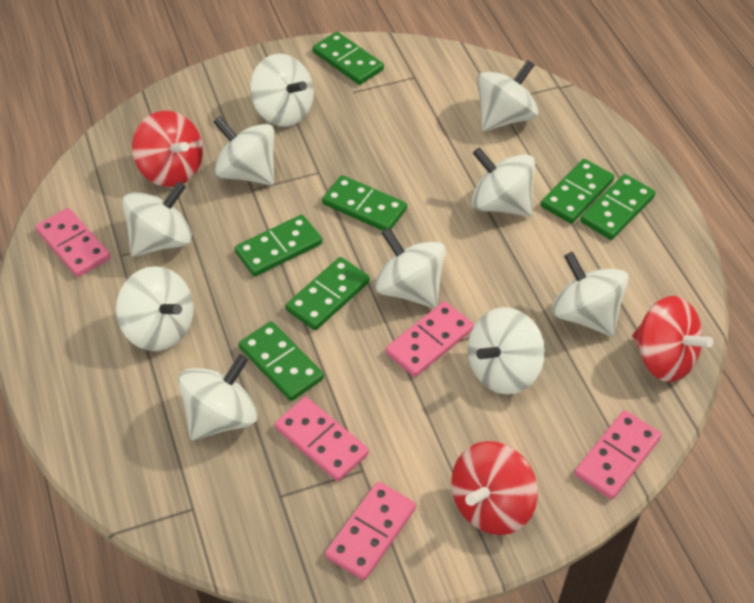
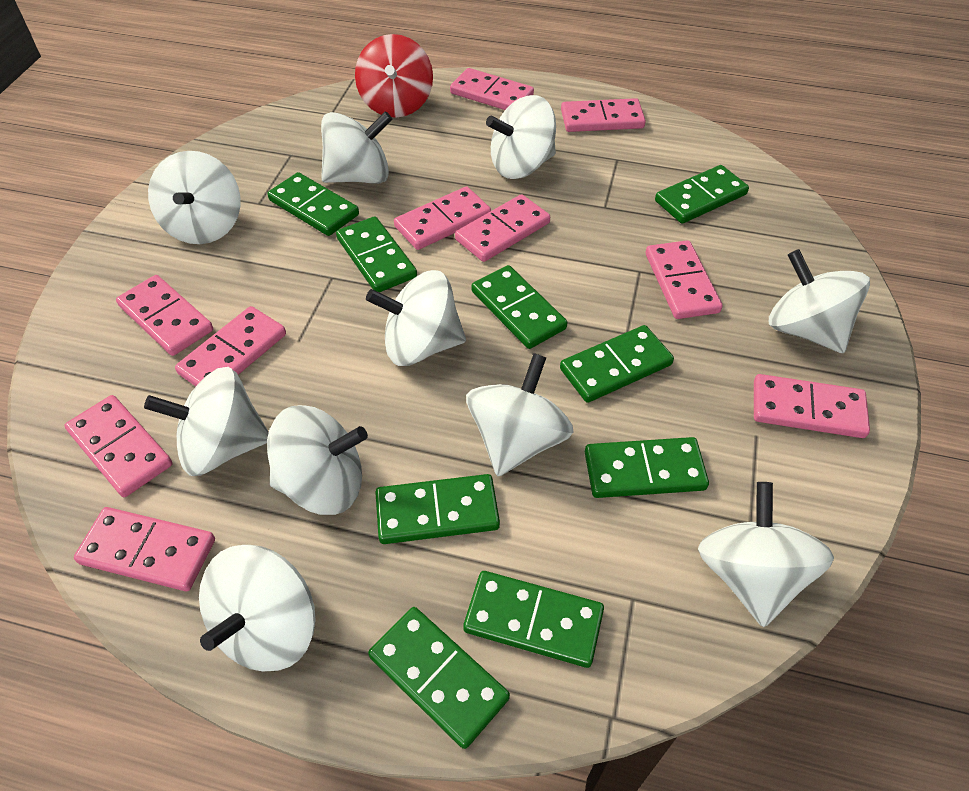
green domino: [234,214,322,277] [239,321,324,401] [285,257,370,330] [313,32,384,85] [322,175,407,231] [541,159,614,224] [580,174,655,240] = 7 -> [267,172,359,236] [336,216,417,293] [368,607,510,749] [375,474,500,544] [463,571,604,668] [471,265,567,349] [560,325,674,403] [585,437,709,498] [655,165,749,224] = 9
pink domino: [35,208,111,277] [275,397,369,481] [325,482,416,581] [386,301,474,377] [574,410,661,499] = 5 -> [64,395,172,497] [74,507,215,591] [116,275,213,356] [175,306,286,386] [394,187,491,250] [450,68,534,110] [455,194,550,262] [561,98,646,132] [646,240,722,319] [754,374,870,438] = 10
red spinning top: [132,111,203,187] [451,441,538,535] [632,296,714,382] = 3 -> [355,34,433,118] = 1

